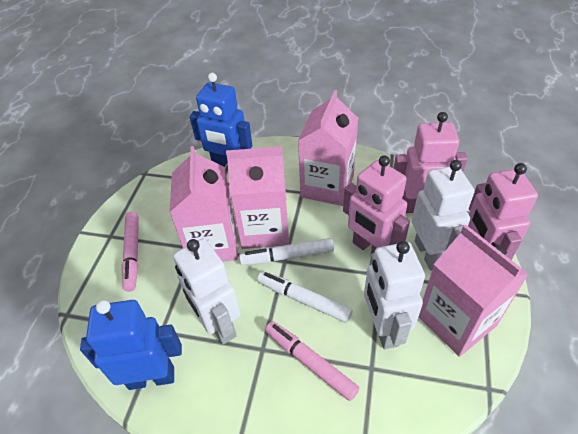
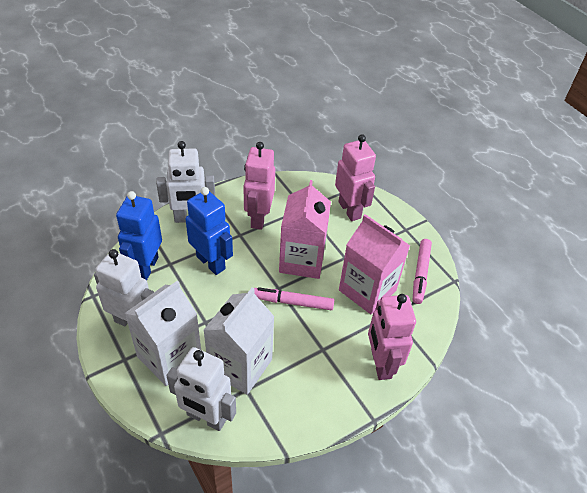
pink carton: [169,146,238,262] [226,146,289,249] [298,90,358,206] [419,224,529,357] = 4 -> [279,180,331,279] [339,214,410,314] = 2
white carton: none = 0 -> [125,281,201,386] [203,287,275,395] = 2
white marker: [239,238,334,265] [257,271,353,323] = 2 -> none = 0

